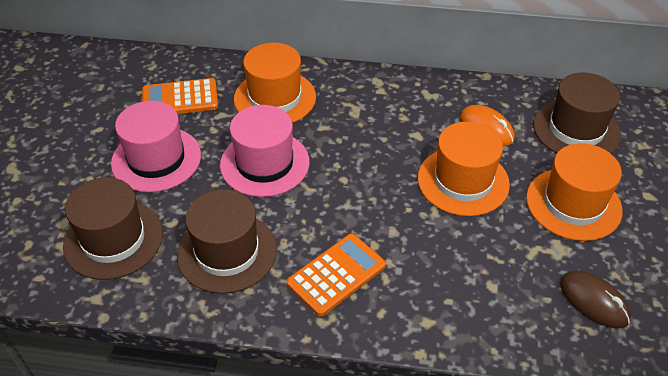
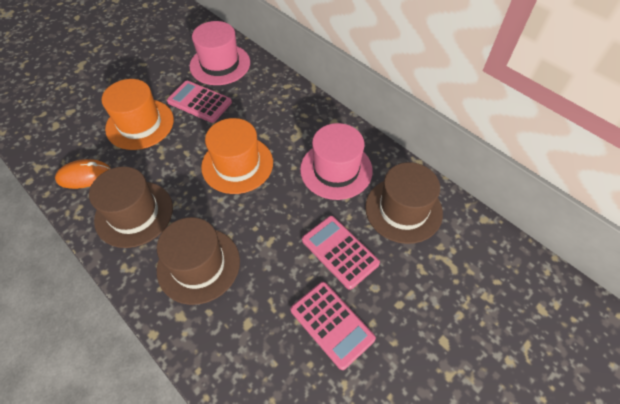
brown mouse: [560,271,631,328] = 1 -> none = 0
orange calculator: [142,78,218,114] [287,234,386,317] = 2 -> none = 0
orange hat: [234,43,316,123] [418,122,510,216] [526,143,623,241] = 3 -> [102,79,174,150] [201,118,273,194] = 2
pink calculator: none = 0 -> [167,81,232,123] [290,282,376,370] [302,216,380,290] = 3

